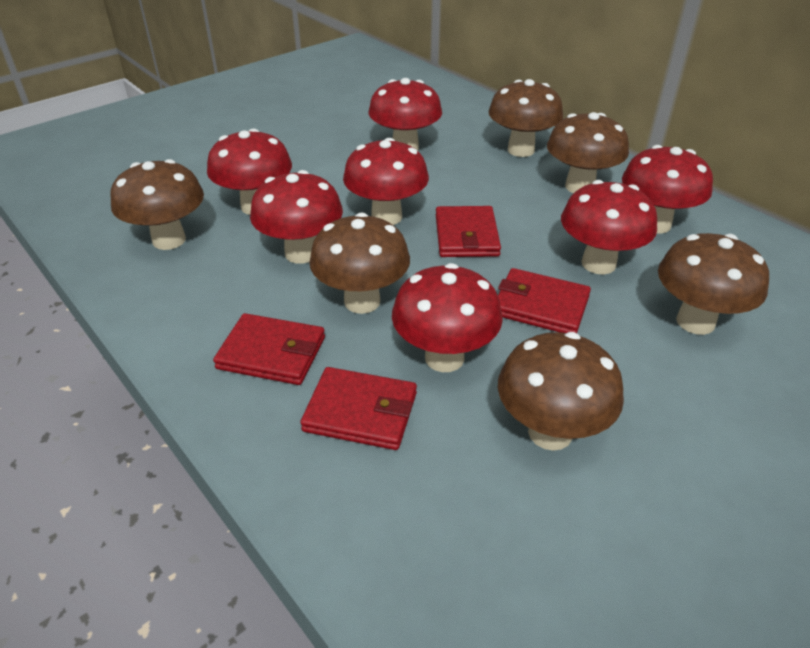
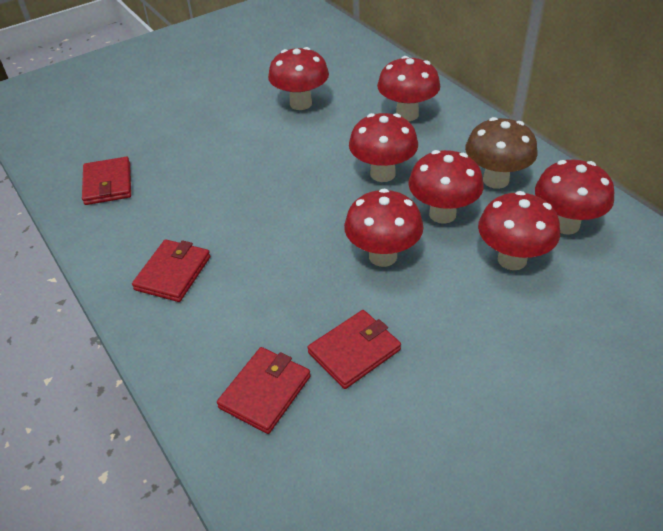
brown mushroom: [110,159,204,250] [309,212,410,314] [488,79,563,157] [498,332,624,451] [547,112,629,193] [658,233,769,335] = 6 -> [465,117,538,189] = 1

